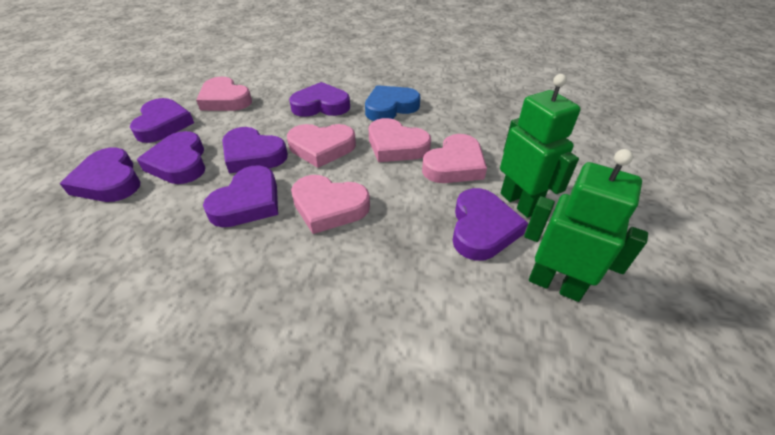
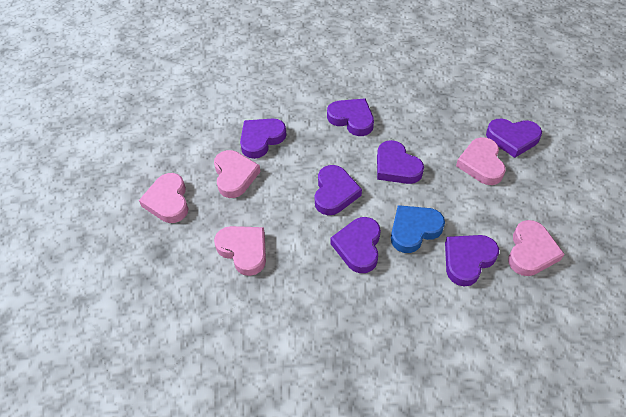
green robot: [500,74,581,218] [524,149,648,302] = 2 -> none = 0

